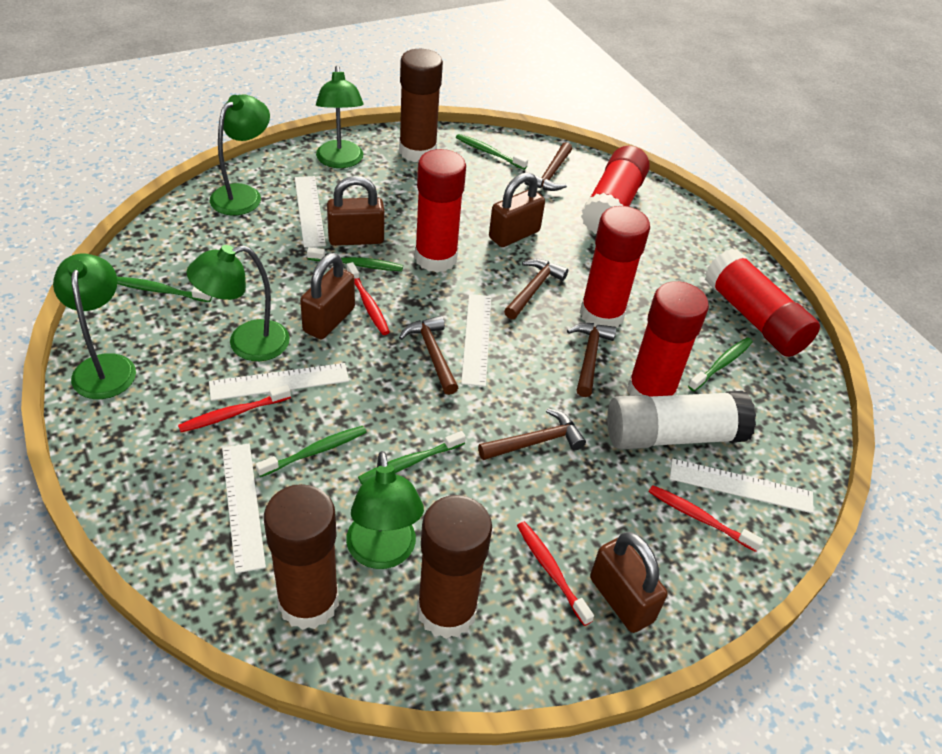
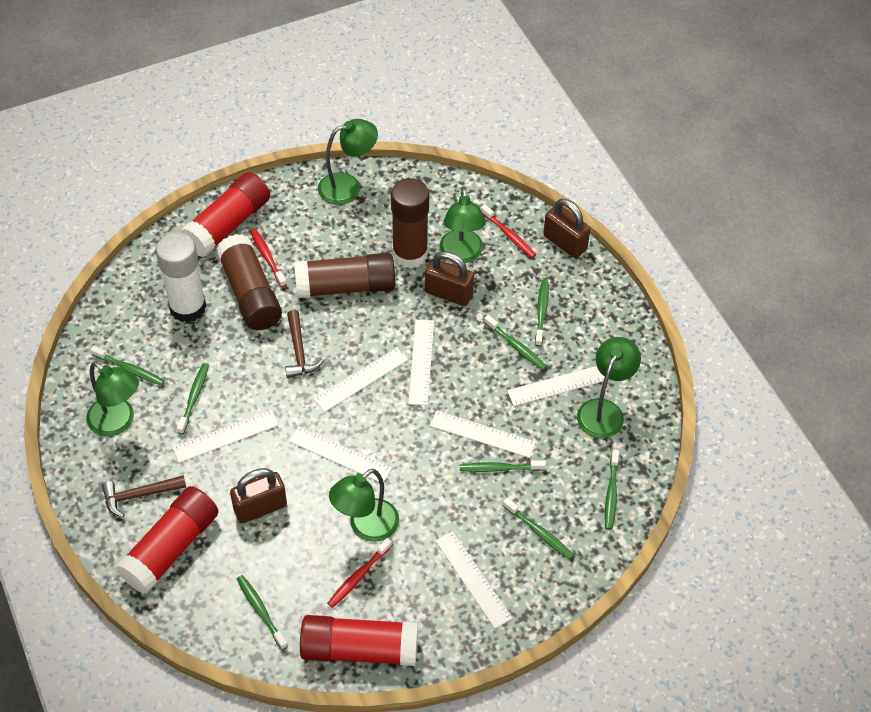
brown hammer: [399,316,459,395] [478,408,586,460] [504,259,568,319] [525,142,572,191] [567,323,616,397] = 5 -> [102,475,186,517] [285,310,324,378] = 2
brown padlock: [300,253,355,339] [327,176,385,246] [489,172,545,247] [590,532,667,633] = 4 -> [230,468,287,523] [425,251,474,306] [543,199,590,258] = 3
green toothbrush: [117,277,212,302] [256,426,366,477] [307,247,403,271] [358,431,466,484] [456,134,528,170] [688,337,753,391] = 6 -> [91,346,165,386] [177,363,209,434] [237,575,288,650] [459,460,546,472] [484,315,547,370] [503,498,574,560] [535,280,549,346] [605,449,619,530] = 8
red glue stick: [415,149,466,273] [580,206,650,328] [581,146,650,234] [627,281,709,396] [705,248,820,357] = 5 -> [115,486,219,594] [180,172,270,257] [300,615,418,666] = 3
red toothbrush: [178,385,291,432] [347,262,390,335] [517,521,594,626] [649,485,763,552] = 4 -> [250,229,287,287] [327,538,392,608] [481,204,536,258] = 3
white ruler: [209,363,349,401] [222,444,266,573] [295,176,326,248] [461,294,491,387] [670,459,813,514] = 5 -> [172,410,279,463] [289,427,392,482] [314,347,408,412] [408,320,434,405] [430,410,536,458] [435,531,512,628] [507,366,610,406] = 7

